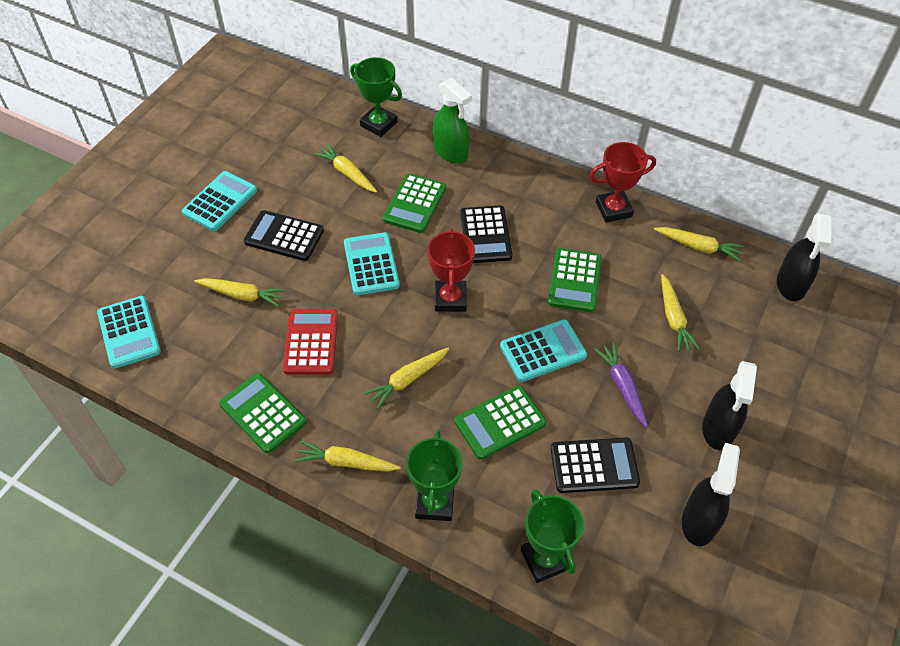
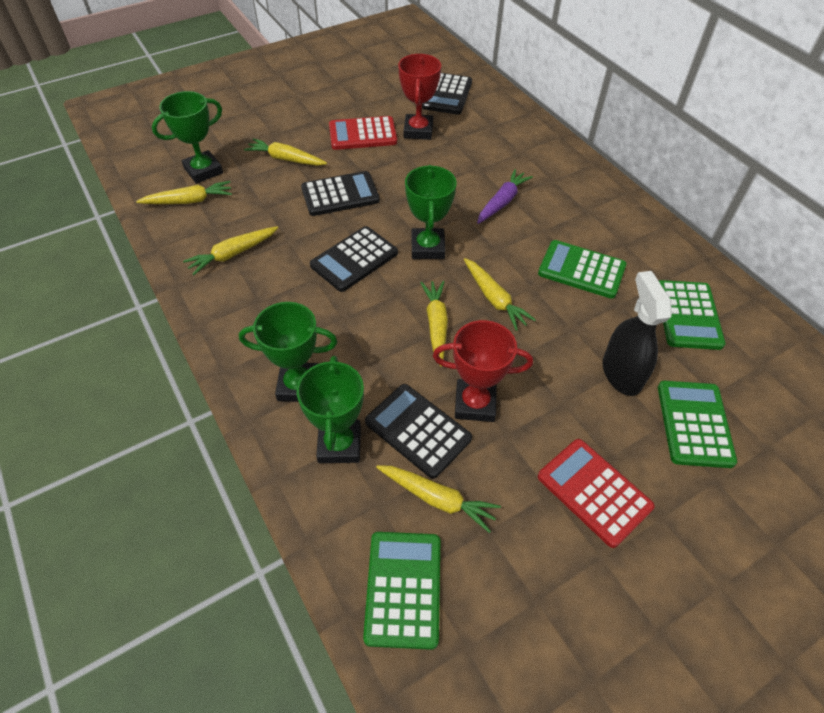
black calculator: [244,210,324,261] [460,205,512,263] [551,438,640,493] = 3 -> [301,171,380,216] [310,226,398,292] [365,384,472,479] [422,73,472,115] = 4
black spray bottle: [682,443,740,546] [702,361,757,450] [777,214,831,301] = 3 -> [603,271,672,396] = 1
green spray bottle: [433,78,472,164] = 1 -> none = 0
green trophy: [350,57,402,137] [406,430,462,521] [521,489,584,583] = 3 -> [152,91,223,184] [239,302,337,402] [296,356,364,463] [405,165,457,259] = 4
red calculator: [283,309,338,374] = 1 -> [329,116,397,150] [538,439,655,548] = 2
turquoise calculator: [97,296,161,369] [182,171,257,231] [344,232,400,295] [500,319,587,382] = 4 -> none = 0

